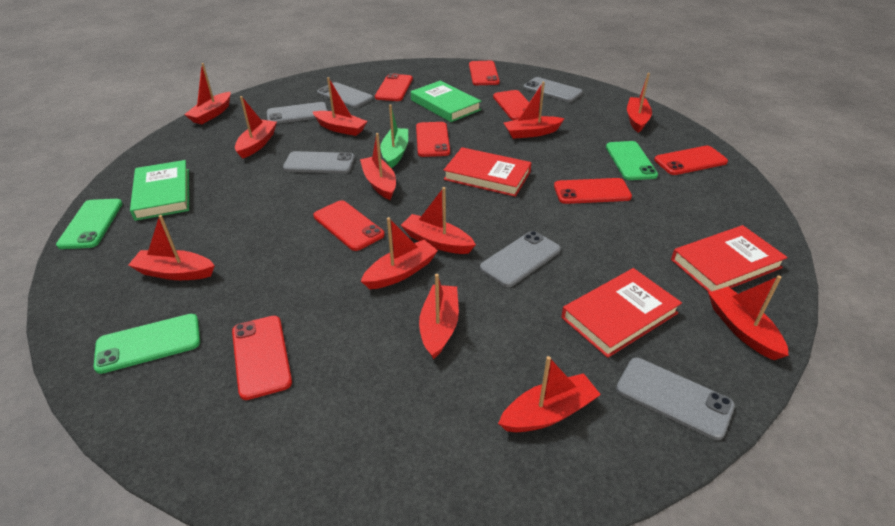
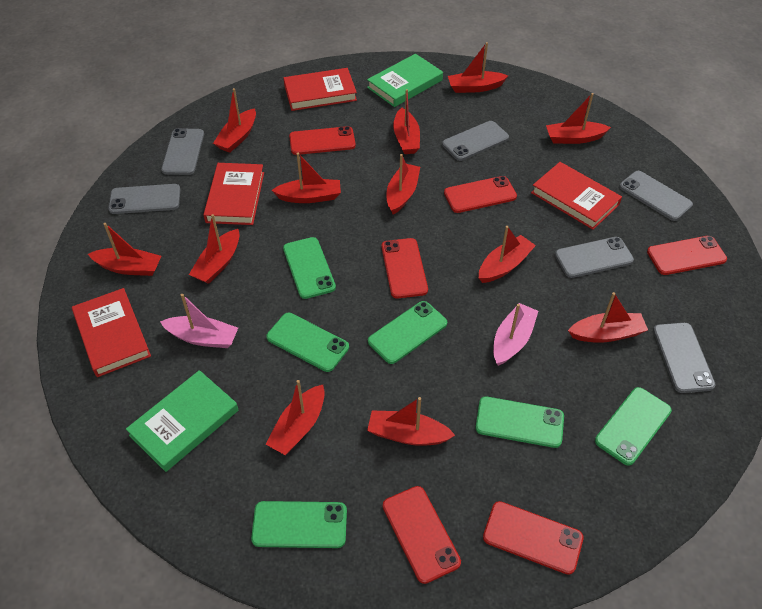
green boat: [380,104,408,168] = 1 -> none = 0
green phone: [56,199,123,249] [94,314,200,374] [606,141,658,180] = 3 -> [251,501,347,548] [266,313,349,372] [283,237,336,299] [368,301,447,364] [475,397,564,448] [595,387,672,465] = 6
pink boat: none = 0 -> [160,294,238,348] [493,303,538,366] = 2
red book: [444,147,531,197] [561,268,682,358] [671,225,788,292] = 3 -> [72,288,151,377] [203,163,264,225] [284,68,357,111] [531,162,622,230] = 4
red phone: [232,316,292,400] [313,200,385,251] [375,73,413,101] [416,122,450,157] [469,61,500,85] [493,90,539,120] [554,178,632,204] [654,146,728,175] = 8 -> [289,126,356,155] [381,238,428,298] [383,486,461,584] [444,176,517,213] [483,501,584,575] [647,236,727,275] = 6

